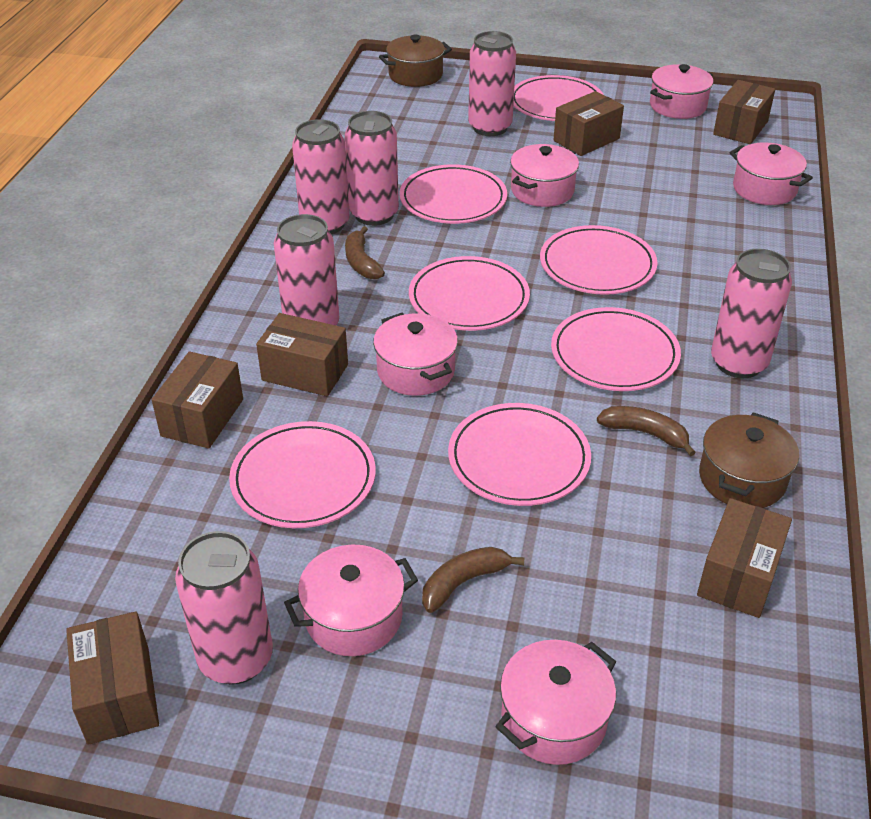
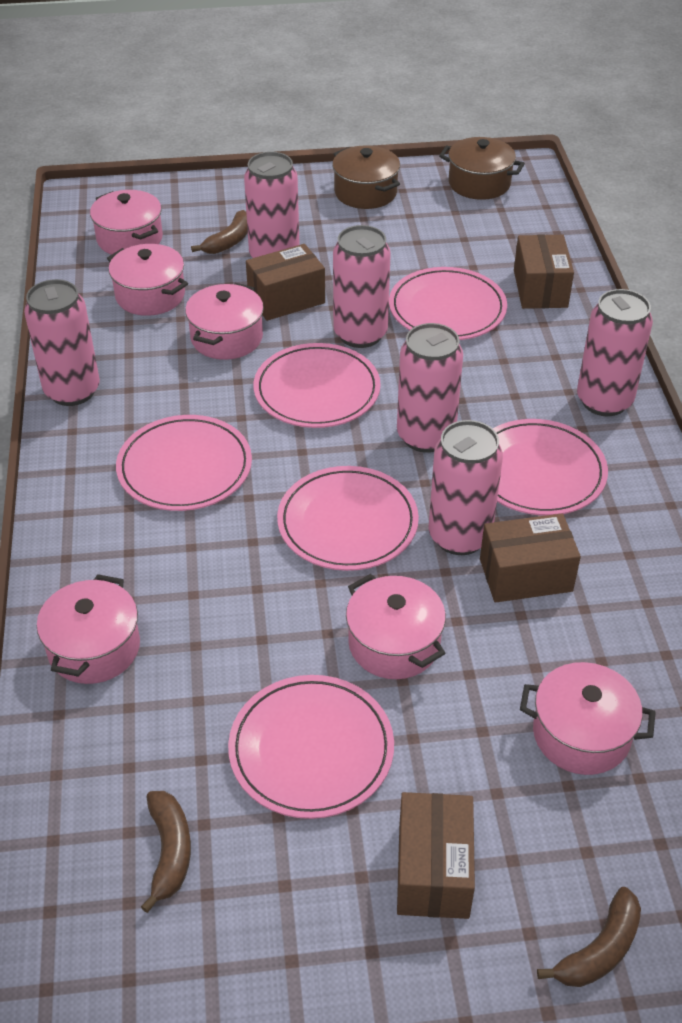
brown box: [66,611,159,745] [152,351,243,449] [256,313,348,396] [554,91,624,156] [697,498,792,618] [713,80,775,144] = 6 -> [246,244,325,321] [397,792,475,919] [480,513,581,603] [514,235,574,309] = 4
pink plate: [229,421,376,528] [399,164,507,224] [409,256,530,331] [448,403,591,506] [513,75,604,121] [540,225,657,295] [551,307,681,391] = 7 -> [116,415,252,511] [228,675,394,819] [254,343,381,428] [277,466,419,571] [389,267,507,340] [493,419,608,516] = 6

